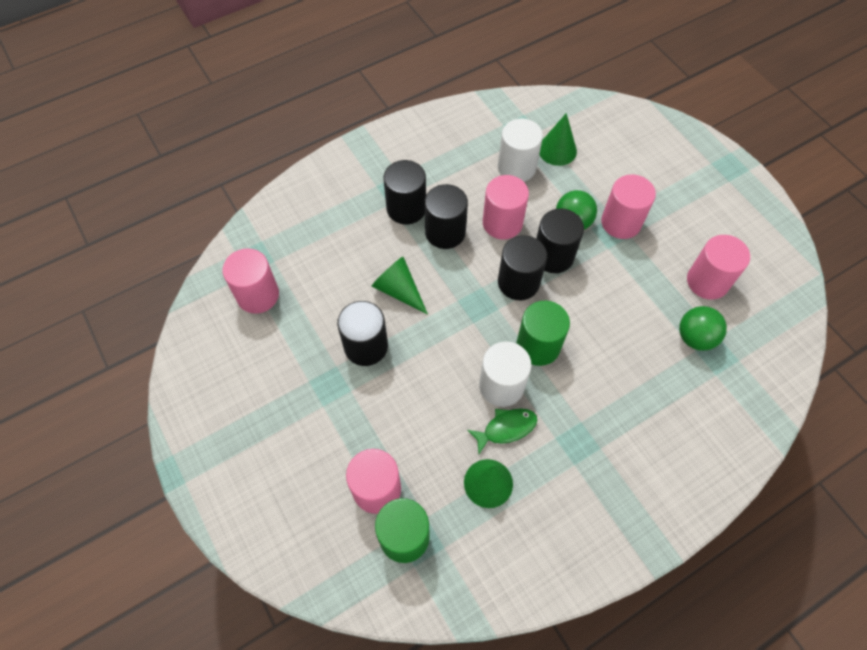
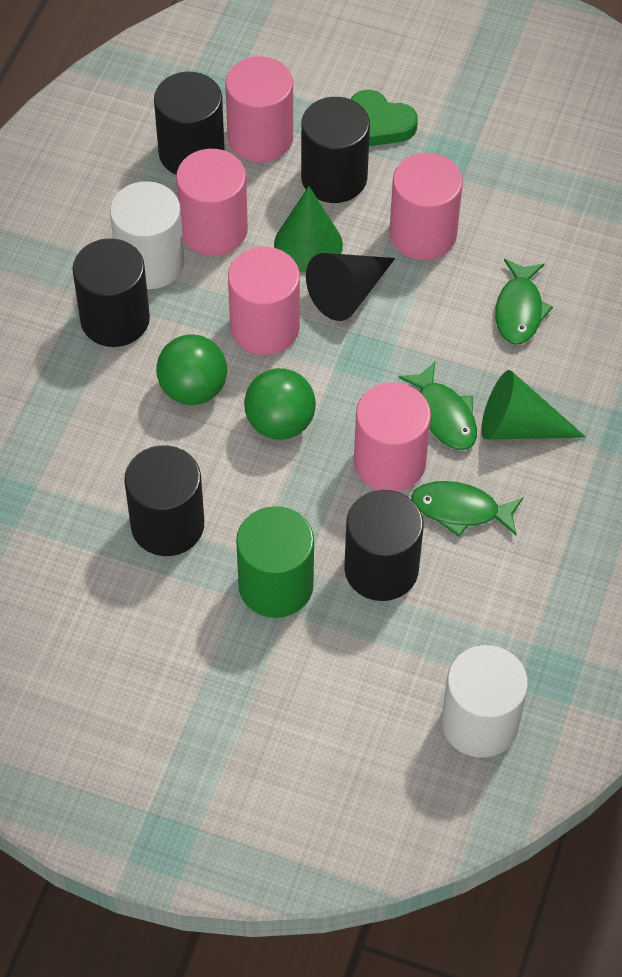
black cone: none = 0 -> [306,253,395,321] = 1
green cone: [371,257,428,315] [464,459,513,508] [539,113,577,166] = 3 -> [274,186,343,273] [481,370,586,440] = 2
green cylinder: [375,498,430,563] [517,301,570,366] = 2 -> [236,506,314,618] = 1
green fish: [467,408,537,454] = 1 -> [398,362,477,450] [411,481,523,537] [495,259,553,345] = 3
green heart: none = 0 -> [351,90,418,146] = 1

